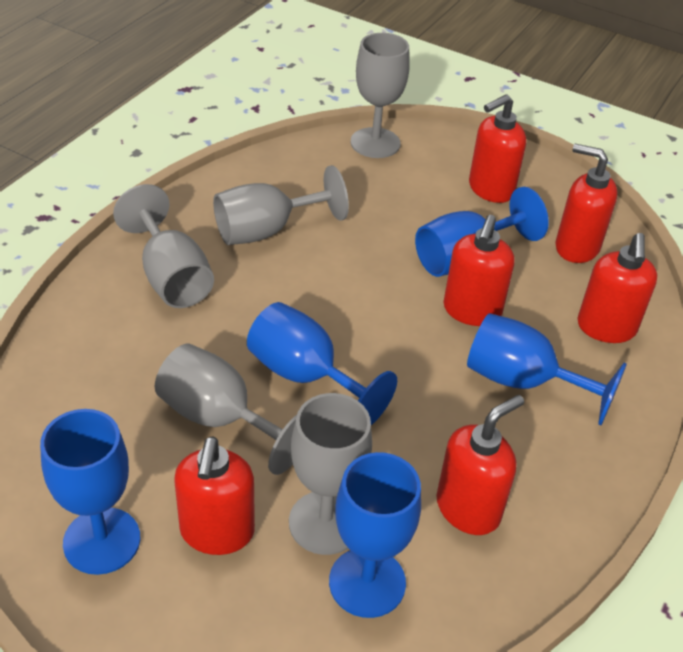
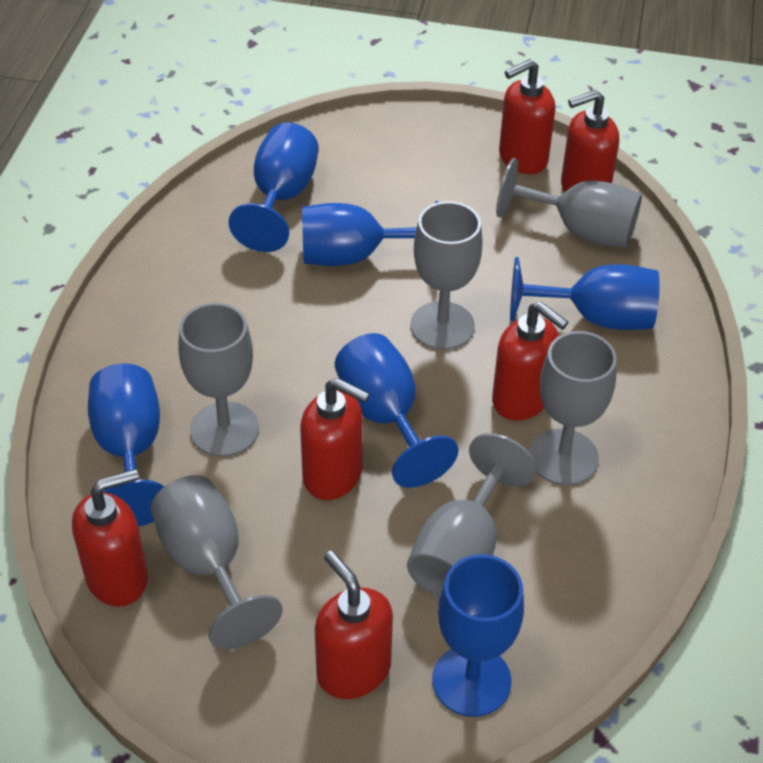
blue goblet: [40,409,140,575] [247,302,397,425] [329,452,421,618] [415,187,549,277] [467,313,627,425] = 5 -> [88,364,164,526] [228,123,319,252] [302,201,439,266] [335,333,458,488] [432,554,524,717] [510,257,660,330] = 6
grey goblet: [113,184,214,308] [155,344,297,475] [213,165,349,245] [289,393,372,555] [351,33,410,158] = 5 -> [150,475,283,649] [178,303,259,457] [407,433,537,597] [410,201,483,350] [496,158,642,248] [529,331,617,485] = 6

